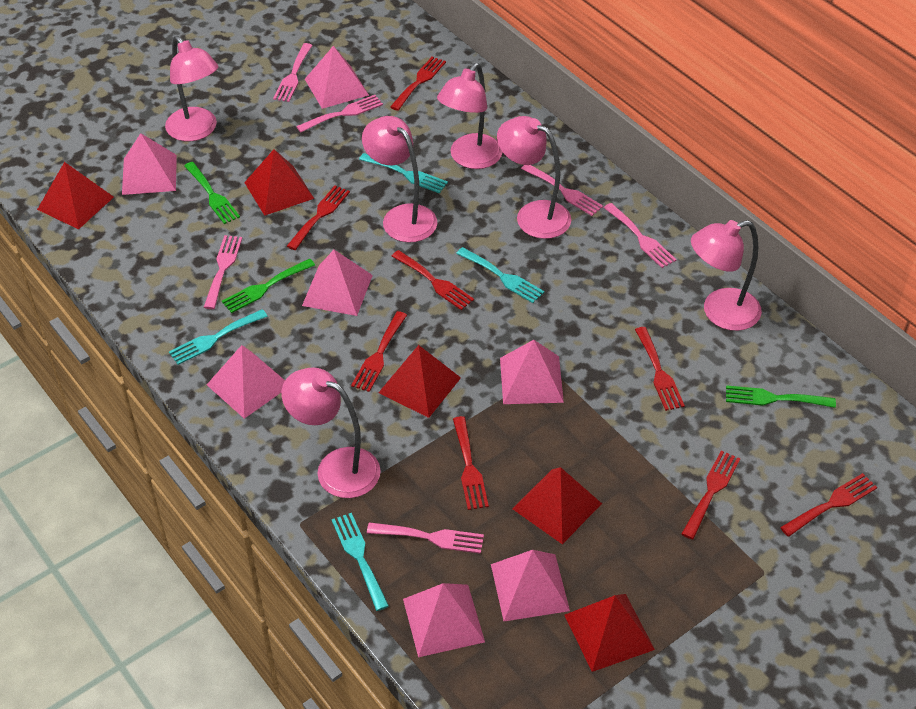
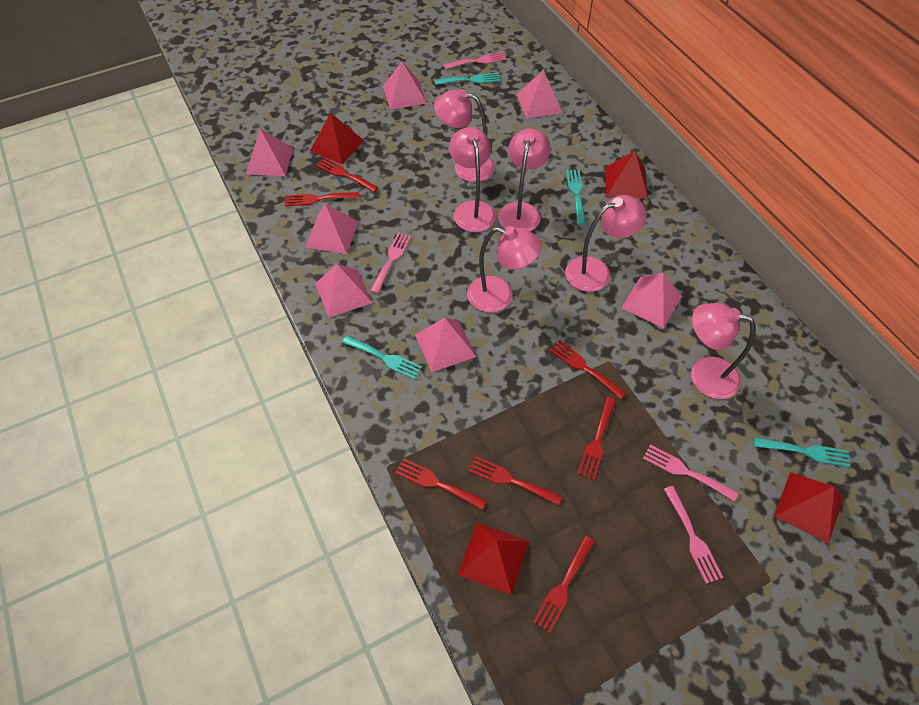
green fork: [184,162,240,224] [222,259,315,313] [726,385,836,408] = 3 -> none = 0
pink fork: [204,235,242,309] [273,43,313,102] [296,95,383,132] [367,522,484,554] [521,165,603,216] [604,203,677,268] = 6 -> [370,232,411,293] [444,52,507,69] [643,445,738,501] [664,486,724,584] = 4
red fork: [287,186,350,250] [351,311,407,392] [390,56,446,111] [392,250,474,310] [453,416,489,510] [635,327,685,411] [682,451,740,539] [780,473,877,537] = 8 -> [285,192,359,206] [316,157,379,192] [395,458,487,510] [469,456,562,505] [533,536,595,633] [549,340,626,399] [577,397,616,480] = 7
red pyramid: [37,162,114,229] [244,149,314,216] [378,345,461,418] [512,467,602,544] [564,594,655,672] = 5 -> [310,113,364,164] [457,522,529,595] [605,151,648,199] [774,472,843,544] = 4

